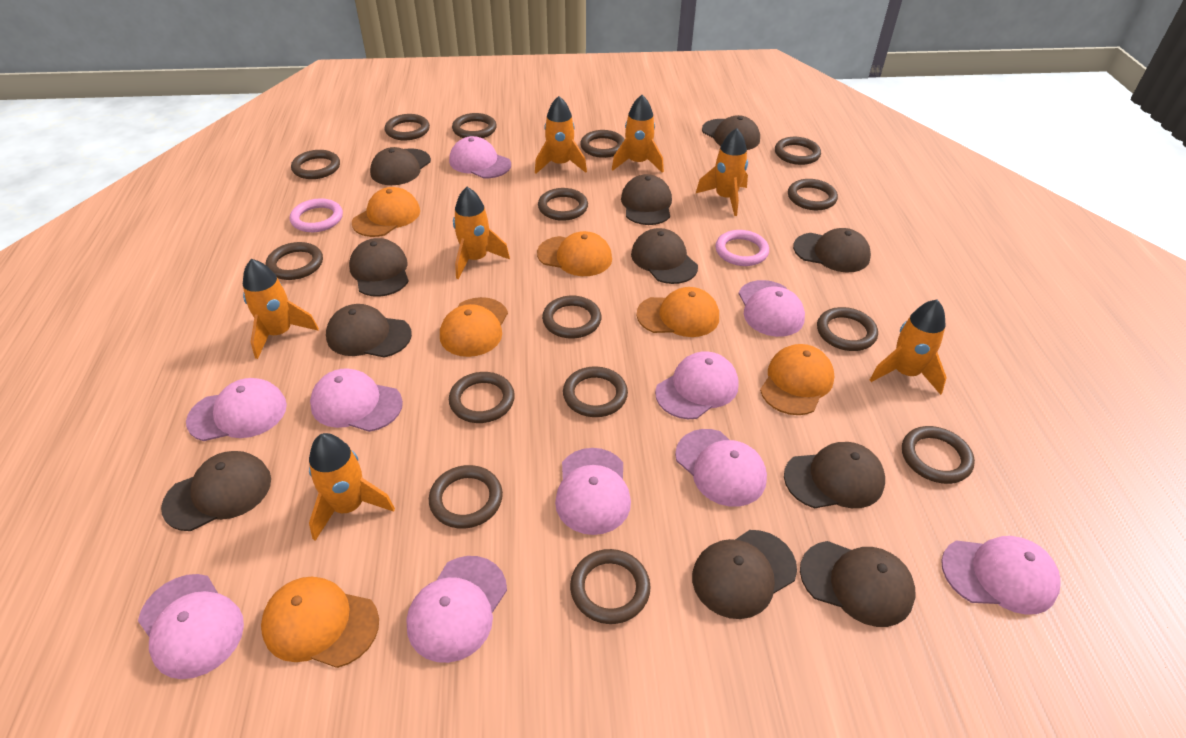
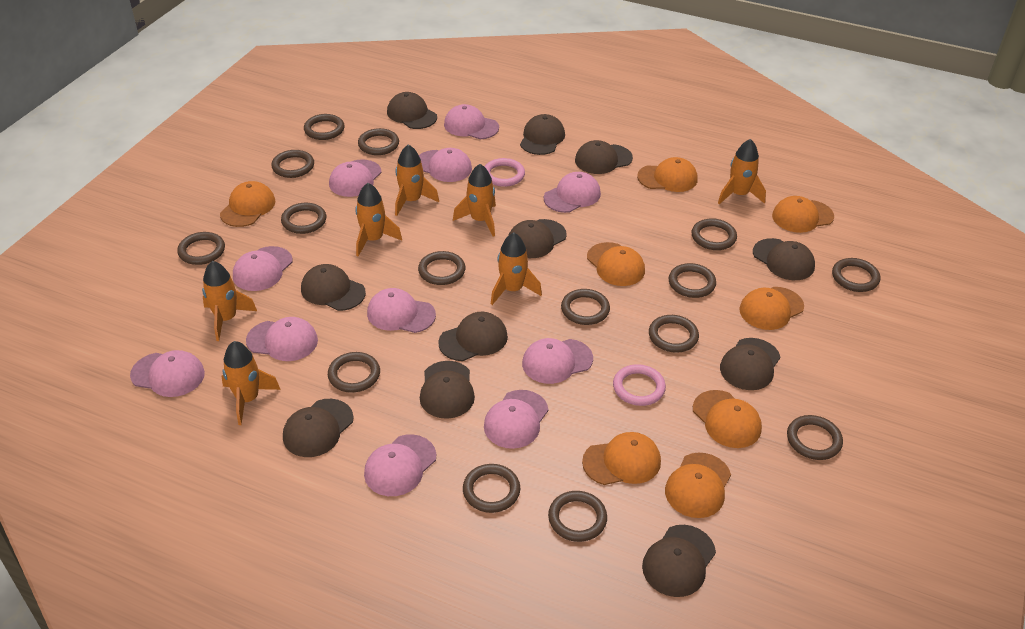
orange cap: [261,577,379,668] [352,187,420,237] [440,297,508,357] [537,231,612,276] [637,287,719,337] [760,344,834,415] = 6 -> [220,181,275,227] [582,432,661,485] [587,242,645,286] [637,157,697,192] [665,453,731,518] [693,390,762,448] [739,287,804,330] [772,196,834,233] = 8
pink cap: [138,574,244,679] [186,378,287,441] [310,368,403,432] [406,556,507,663] [449,136,511,178] [555,448,631,535] [655,351,739,419] [675,429,767,507] [739,280,805,337] [941,536,1061,615] = 10 -> [130,350,205,397] [233,246,293,291] [246,317,318,361] [329,160,382,197] [364,434,436,496] [367,288,436,333] [419,148,472,182] [444,104,499,139] [484,390,549,449] [522,338,593,384] [544,172,601,213] = 11

